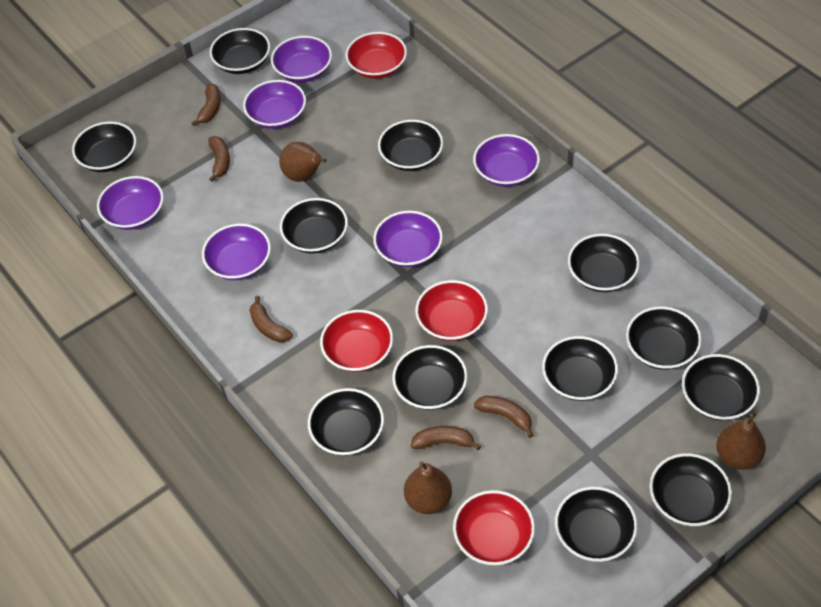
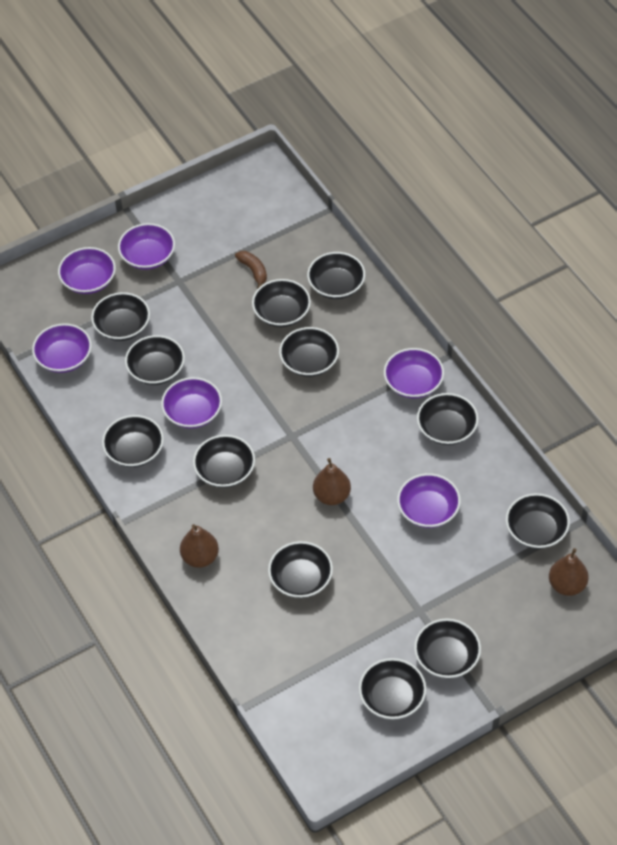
brown banana: [192,84,221,126] [208,136,230,182] [250,296,293,342] [411,426,481,450] [474,396,534,438] = 5 -> [235,251,267,288] = 1
red bowl: [320,310,393,372] [345,32,407,79] [415,280,488,341] [453,490,535,565] = 4 -> none = 0

